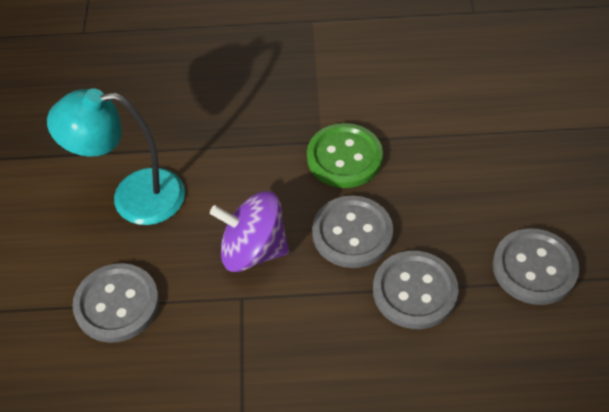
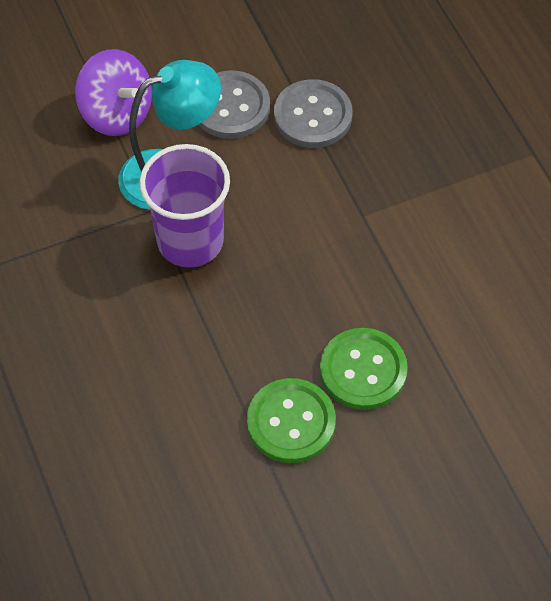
green button: [307,123,383,188] = 1 -> [247,378,336,463] [320,328,408,410] = 2
grey button: [72,263,159,343] [312,196,393,268] [373,251,459,329] [493,228,579,305] = 4 -> [199,71,270,139] [274,79,352,148] = 2
purple cup: none = 0 -> [140,144,230,267] = 1

